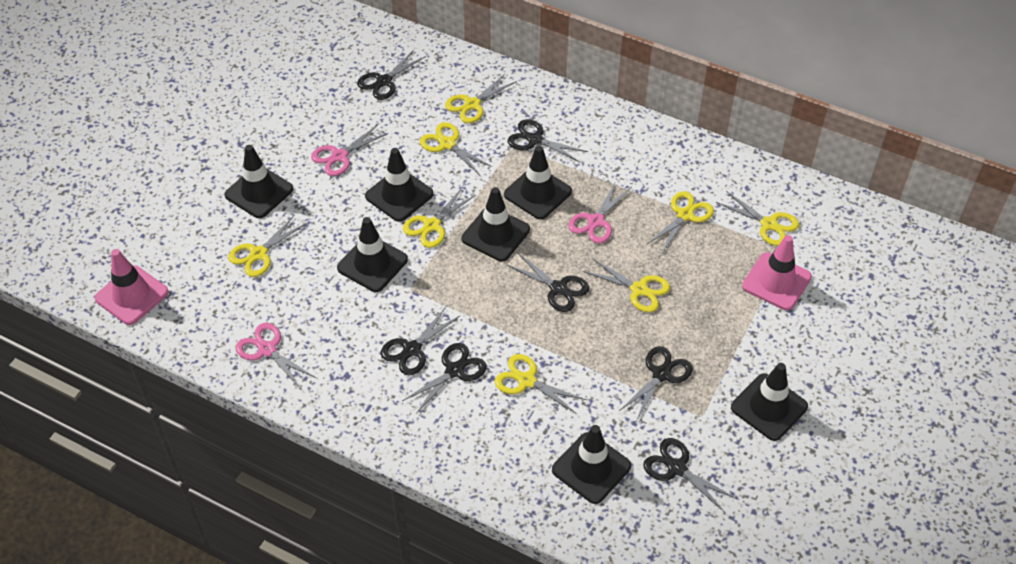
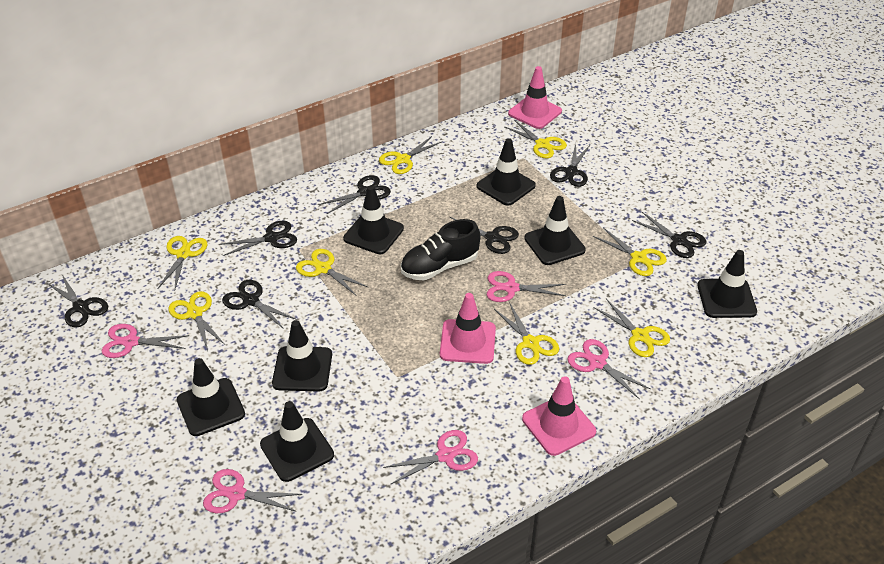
black shoe: none = 0 -> [401,219,480,281] = 1
pink scissors: [236,323,316,389] [311,125,388,176] [568,181,631,244] = 3 -> [102,324,189,358] [203,469,303,514] [383,430,478,484] [487,271,566,302] [568,339,651,399] = 5
pink traffic cone: [94,249,169,325] [742,235,812,310] = 2 -> [440,293,496,364] [508,66,562,129] [522,376,596,456] = 3

